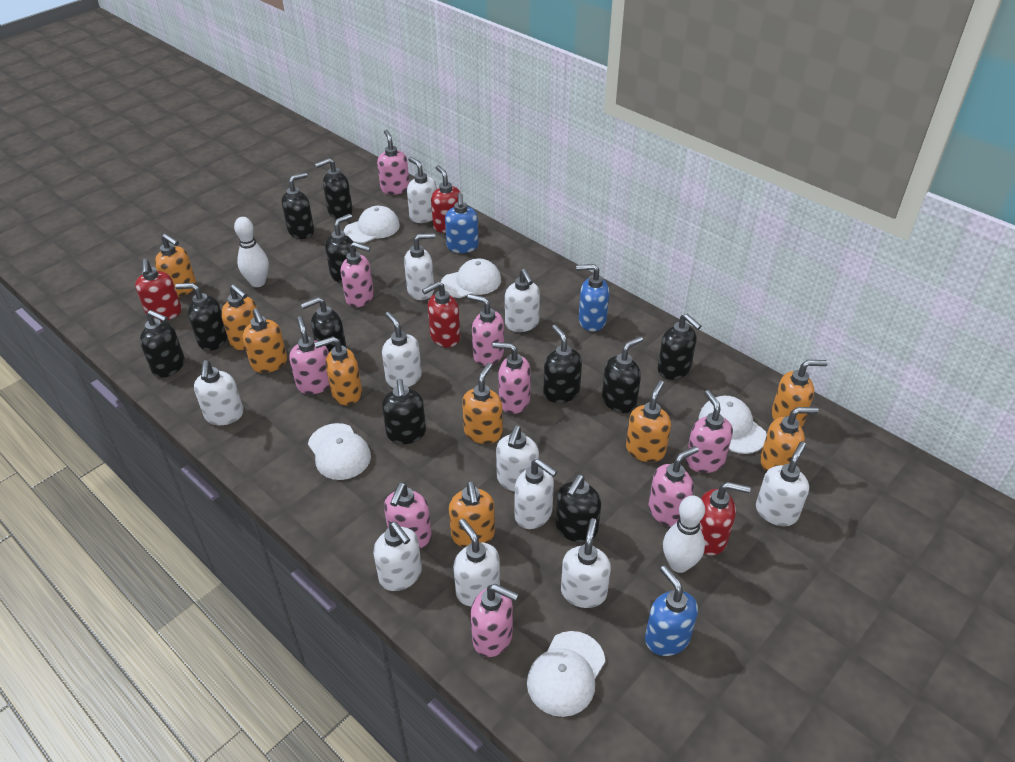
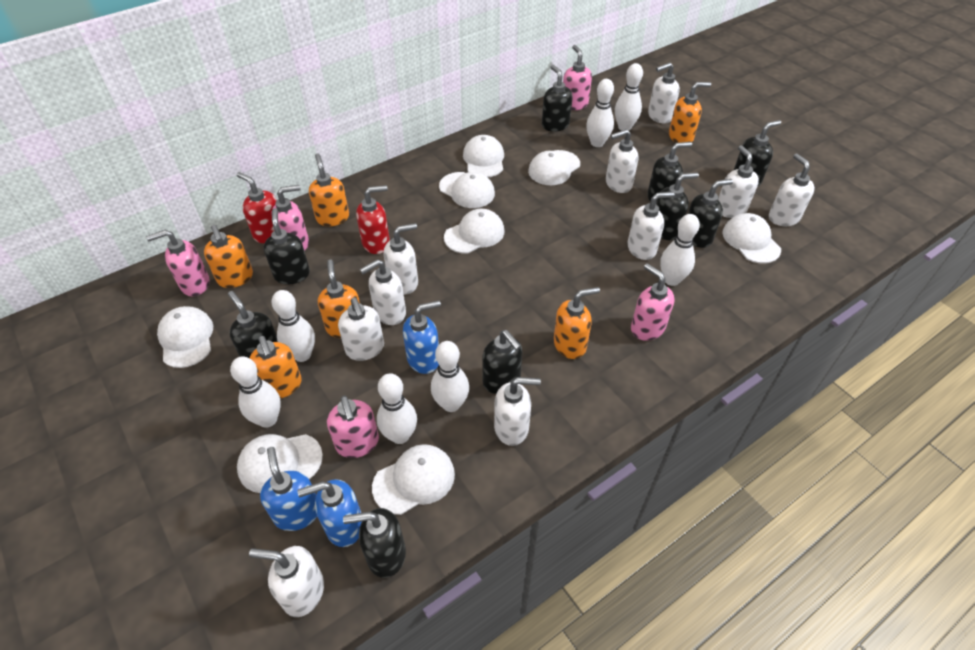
black soap dispenser: [140,310,185,378] [175,283,227,351] [282,173,314,239] [301,297,347,352] [315,158,353,219] [325,214,356,283] [382,379,426,444] [543,325,582,403] [556,475,601,543] [602,336,643,413] [658,314,701,380] = 11 -> [228,291,278,358] [264,208,310,284] [343,508,406,578] [482,330,522,394] [542,65,573,132] [647,142,692,203] [656,172,699,240] [688,179,733,248] [734,120,781,187] = 9
orange soap dispenser: [155,234,196,297] [221,284,257,350] [243,308,287,373] [314,336,362,405] [449,481,495,548] [462,363,503,444] [626,380,671,462] [760,407,819,472] [772,360,828,427] = 9 -> [204,225,253,288] [250,336,302,398] [309,154,349,226] [318,259,360,338] [554,287,600,359] [669,82,711,143] = 6
pink soap dispenser: [289,316,330,394] [341,242,374,307] [377,130,409,195] [384,482,432,549] [467,294,504,366] [471,584,519,657] [492,342,531,414] [649,446,699,527] [686,390,733,473] = 9 -> [146,230,209,296] [271,185,309,251] [327,396,379,458] [563,45,592,110] [631,263,675,341] = 5
red soap dispenser: [135,259,182,321] [422,281,460,347] [431,165,461,233] [700,482,751,555] = 4 -> [237,172,277,243] [356,185,390,254] = 2
white bowling pin: [234,217,269,287] [663,495,705,573] = 2 -> [230,357,281,428] [271,290,315,362] [377,373,417,444] [431,341,469,412] [586,79,614,147] [615,63,643,131] [660,214,700,286] = 7
white cap: [308,423,371,480] [344,206,400,243] [441,259,501,298] [527,631,605,717] [699,396,767,454] = 5 -> [157,306,213,368] [237,434,323,493] [372,444,455,515] [439,172,495,208] [444,209,505,254] [463,135,504,177] [528,150,580,185] [722,213,781,264] = 8
white soap dispenser: [194,360,244,425] [373,522,422,591] [382,312,422,388] [404,233,435,300] [407,157,437,223] [453,519,500,607] [496,426,539,492] [505,269,540,332] [515,459,557,529] [561,518,611,608] [756,442,809,526] = 11 -> [249,546,324,617] [338,298,384,361] [360,259,406,325] [384,223,418,294] [494,377,541,446] [606,129,638,193] [627,192,675,260] [648,62,680,123] [718,145,759,218] [769,153,815,226] = 10

